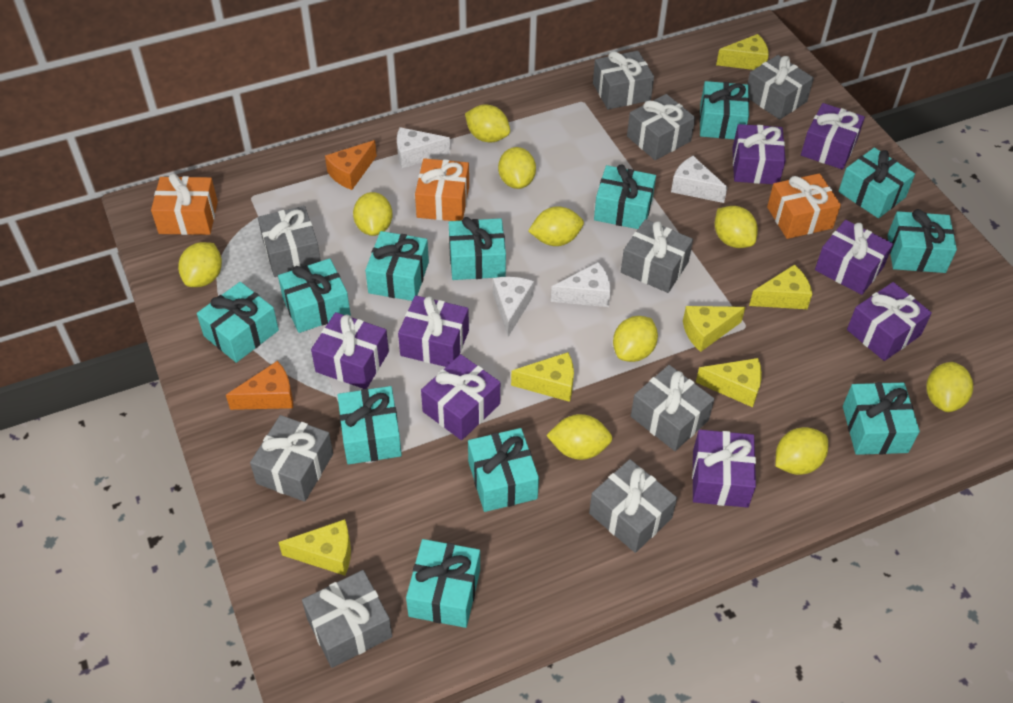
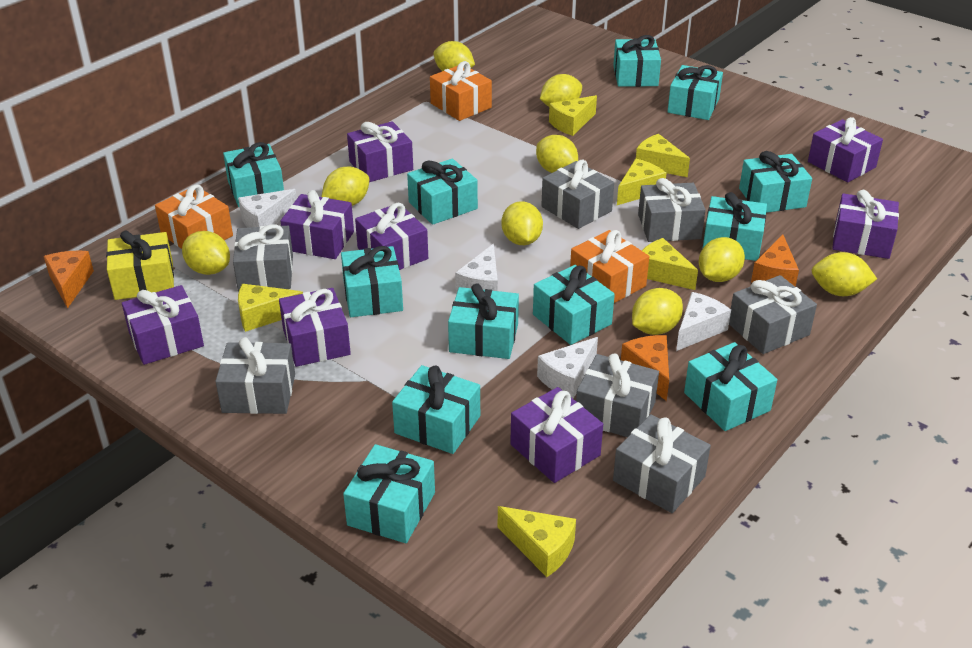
grey gift: [250,415,333,502] [258,206,321,277] [302,570,392,668] [589,459,677,553] [593,51,654,109] [621,219,693,293] [627,94,695,160] [631,365,714,451] [747,55,814,120] = 9 -> [215,337,295,414] [233,224,293,292] [541,160,614,229] [576,353,659,437] [613,414,711,513] [638,178,706,242] [729,275,817,354] = 7
orange cheese: [226,361,293,410] [325,140,377,190] = 2 -> [44,251,94,308] [621,335,669,401] [751,235,799,287] = 3
yellow gift: none = 0 -> [106,231,174,300] = 1
yellow lemon: [178,242,222,287] [353,192,393,236] [465,104,510,142] [498,147,536,189] [528,206,584,246] [546,414,612,460] [613,316,658,362] [715,206,758,248] [775,427,828,475] [927,362,973,412] = 10 -> [182,231,230,275] [321,167,369,206] [434,41,475,71] [501,201,543,245] [536,135,578,173] [540,74,582,107] [632,288,683,335] [699,237,745,282] [812,252,877,296] = 9

